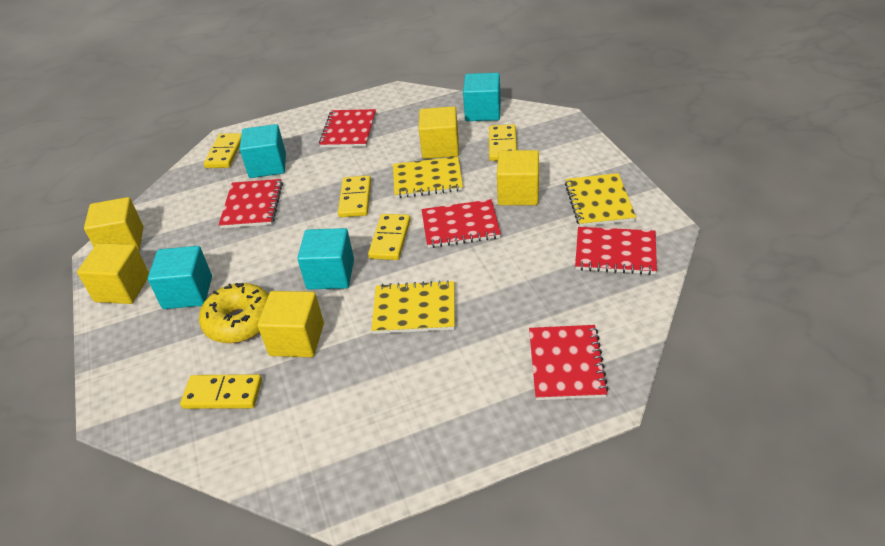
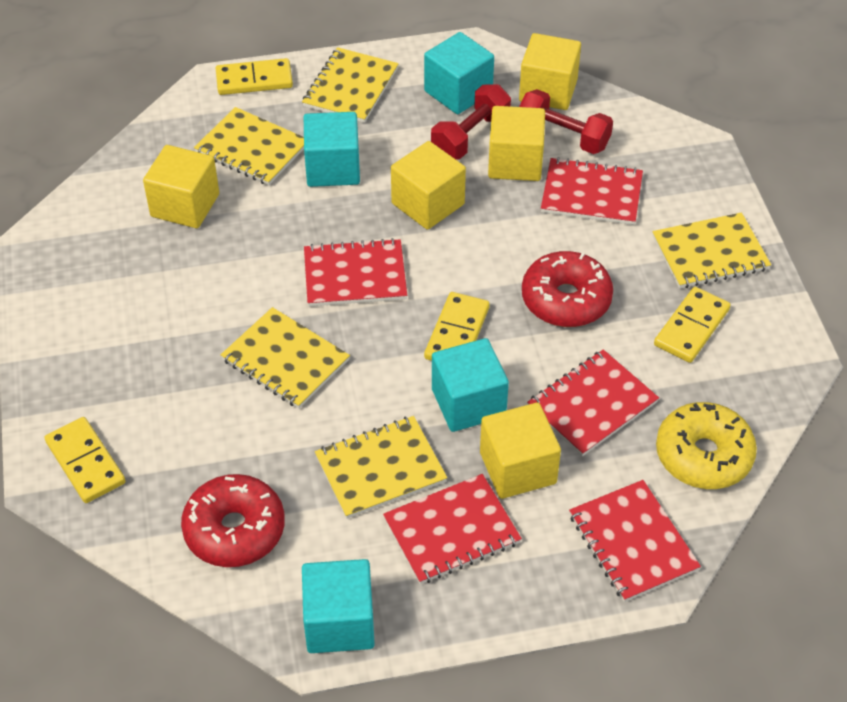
red donut: none = 0 -> [181,474,285,567] [522,251,613,327] = 2
red dumbbell: none = 0 -> [431,84,511,160] [519,89,613,154] = 2
yellow domino: [180,374,262,409] [204,133,242,168] [338,175,371,217] [368,214,411,260] [489,124,517,161] = 5 -> [45,417,125,503] [216,58,293,95] [424,292,490,361] [654,287,730,363] = 4
yellow notebook: [371,280,455,334] [393,157,463,198] [565,173,636,227] = 3 -> [194,107,304,185] [221,307,350,408] [302,47,399,123] [315,416,447,519] [652,213,771,288] = 5

